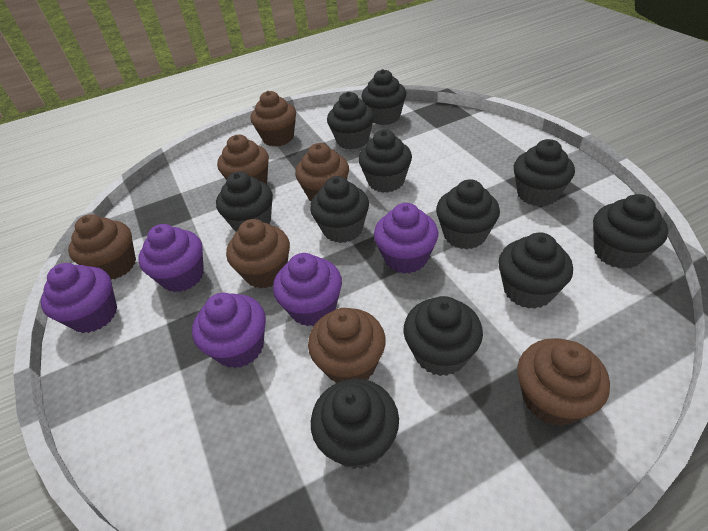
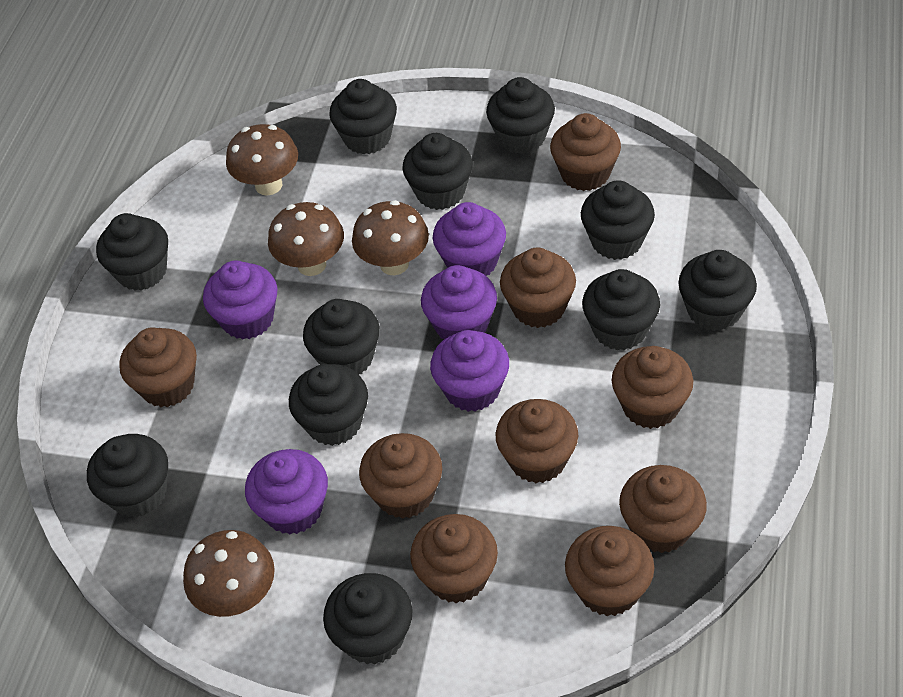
brown cupcake: [68,214,136,279] [217,135,269,184] [226,219,290,288] [251,91,296,147] [295,143,349,201] [308,308,386,383] [517,338,610,426] = 7 -> [119,327,197,407] [359,433,442,519] [410,514,498,603] [495,399,578,483] [500,247,576,328] [550,113,621,191] [565,526,654,616] [612,346,693,429] [619,465,707,553] = 9
brown mushroom: none = 0 -> [183,530,275,617] [226,124,298,196] [268,202,344,276] [352,200,429,275] = 4

